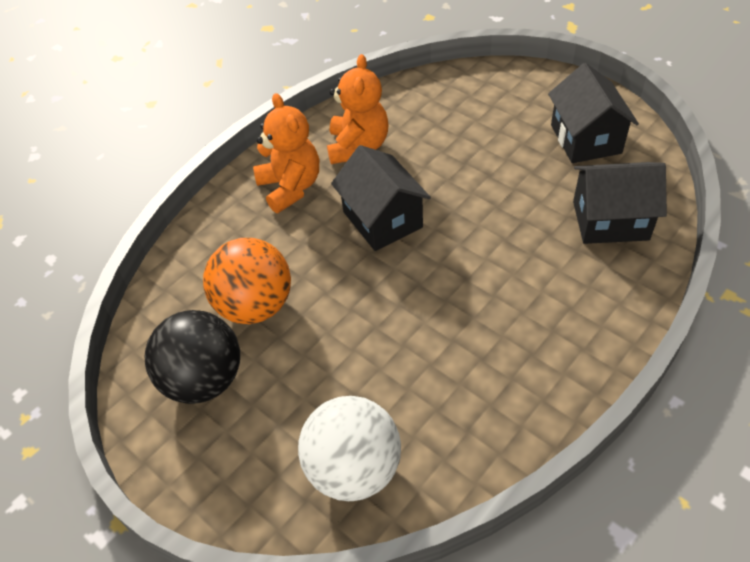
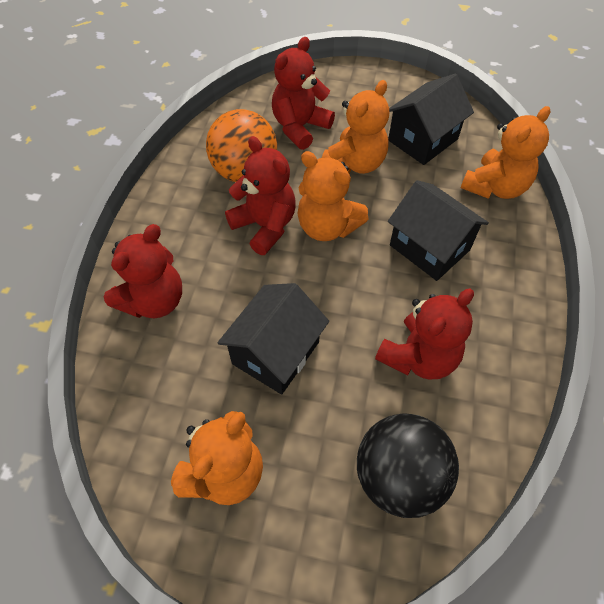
orange teddy bear: [253,93,319,213] [327,54,389,164] = 2 -> [171,411,263,505] [297,151,368,241] [322,80,389,174] [461,106,551,199] = 4
red teddy bear: none = 0 -> [104,224,182,318] [225,136,296,255] [272,37,335,150] [375,289,474,380] = 4
white ball: [298,396,401,501] = 1 -> none = 0

